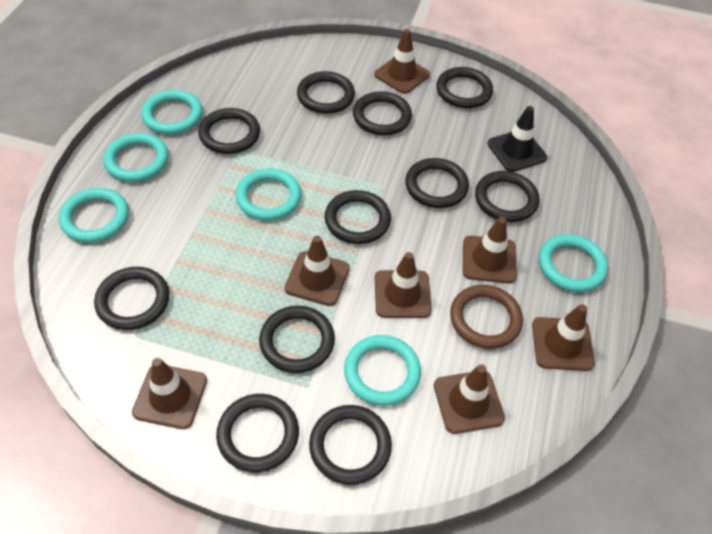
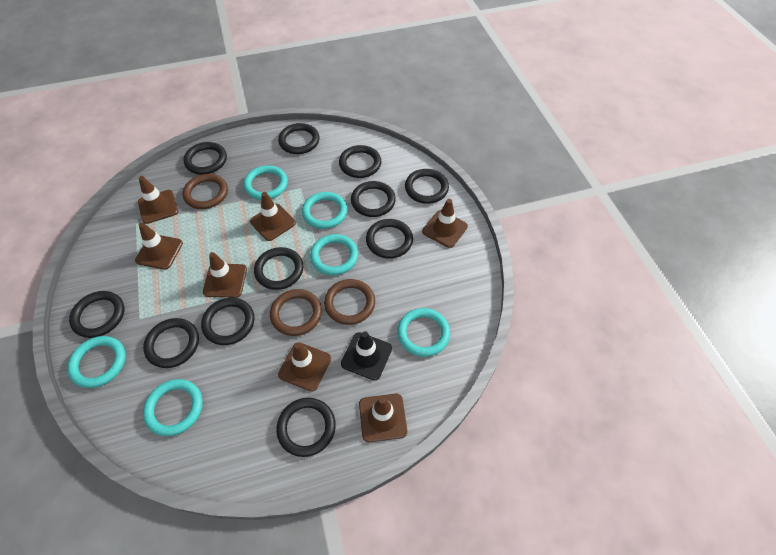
brown ring: [450,285,523,349] = 1 -> [183,174,228,209] [270,289,322,336] [324,279,375,325] = 3

